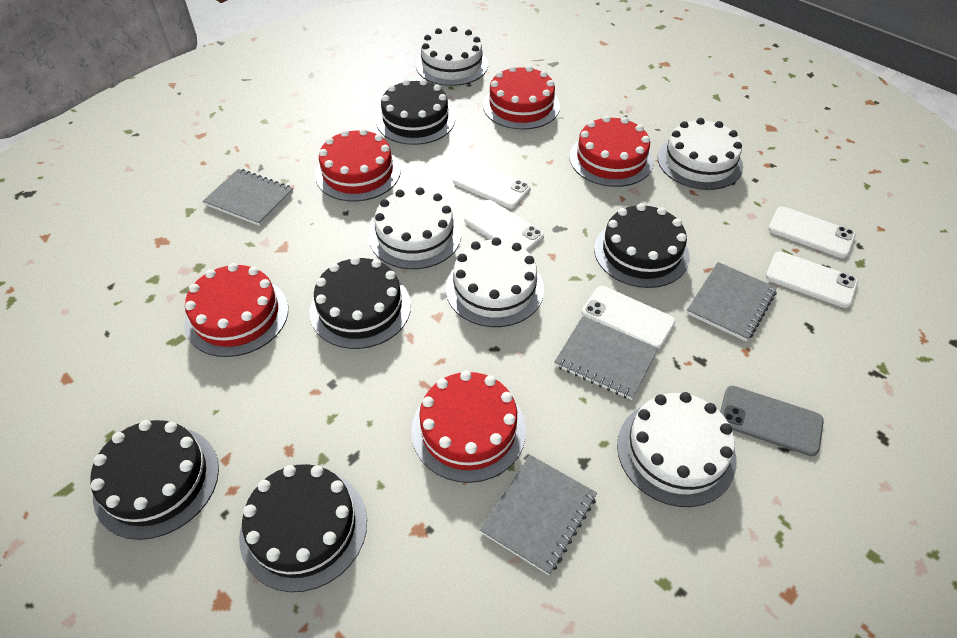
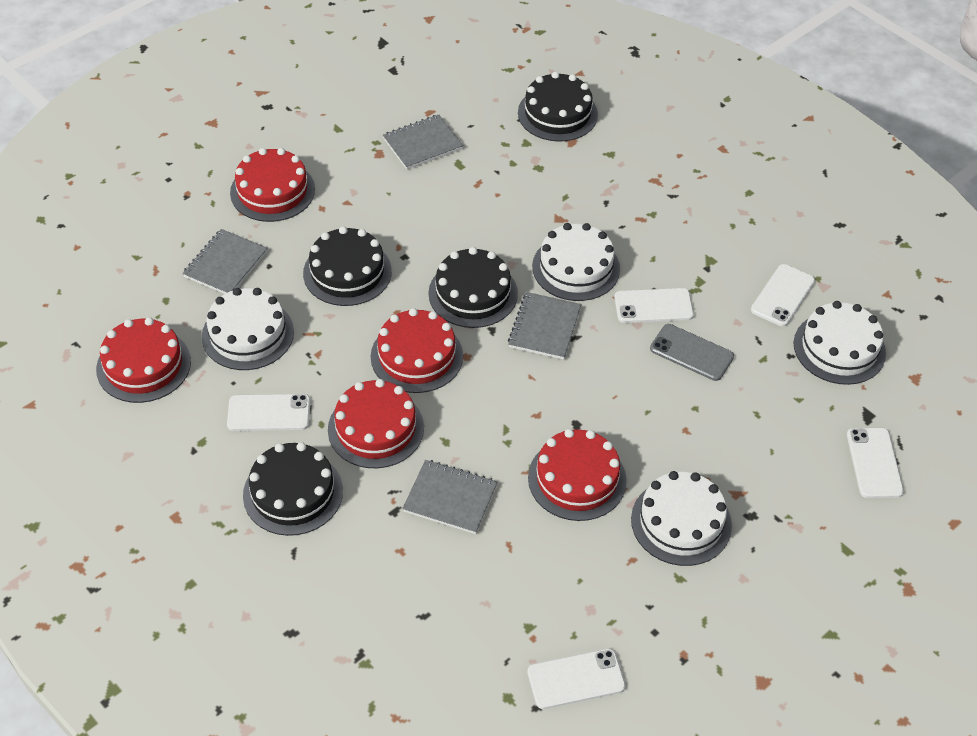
black cake: [90,420,219,540] [239,464,367,592] [310,256,411,349] [376,79,455,145] [594,203,690,288] = 5 -> [243,442,343,536] [303,226,392,306] [428,247,518,328] [518,72,598,142] = 4
white cake: [369,187,461,269] [416,26,488,86] [446,237,544,327] [617,392,736,507] [658,118,743,190] = 5 -> [202,288,294,370] [532,223,620,301] [631,471,732,566] [793,301,886,385] = 4

